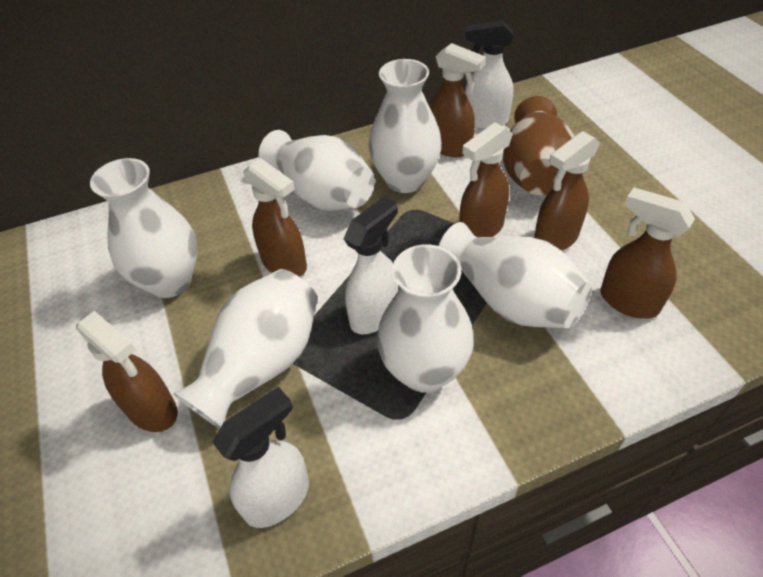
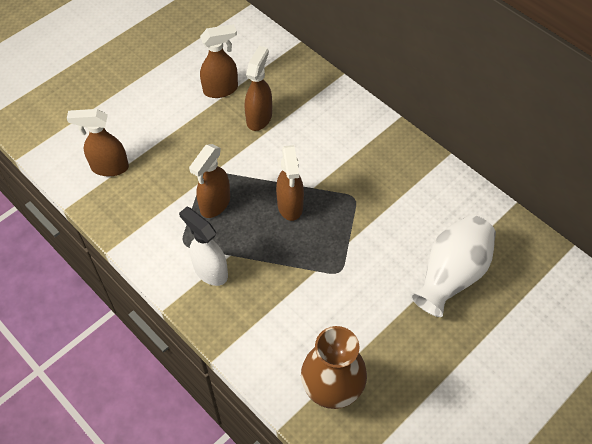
brown spray bottle: [76,311,178,432] [244,158,307,277] [429,43,486,157] [459,122,513,237] [534,131,600,251] [600,187,695,319] = 6 -> [67,109,129,177] [189,144,230,218] [200,24,238,98] [245,46,272,131] [276,145,304,221] = 5
white spray bottle: [212,387,309,528] [343,197,398,334] [465,20,514,129] = 3 -> [179,207,228,286] = 1
white vase: [90,158,198,298] [173,269,318,428] [259,130,375,211] [369,59,442,193] [377,244,474,393] [439,222,592,328] = 6 -> [410,215,496,317] = 1

